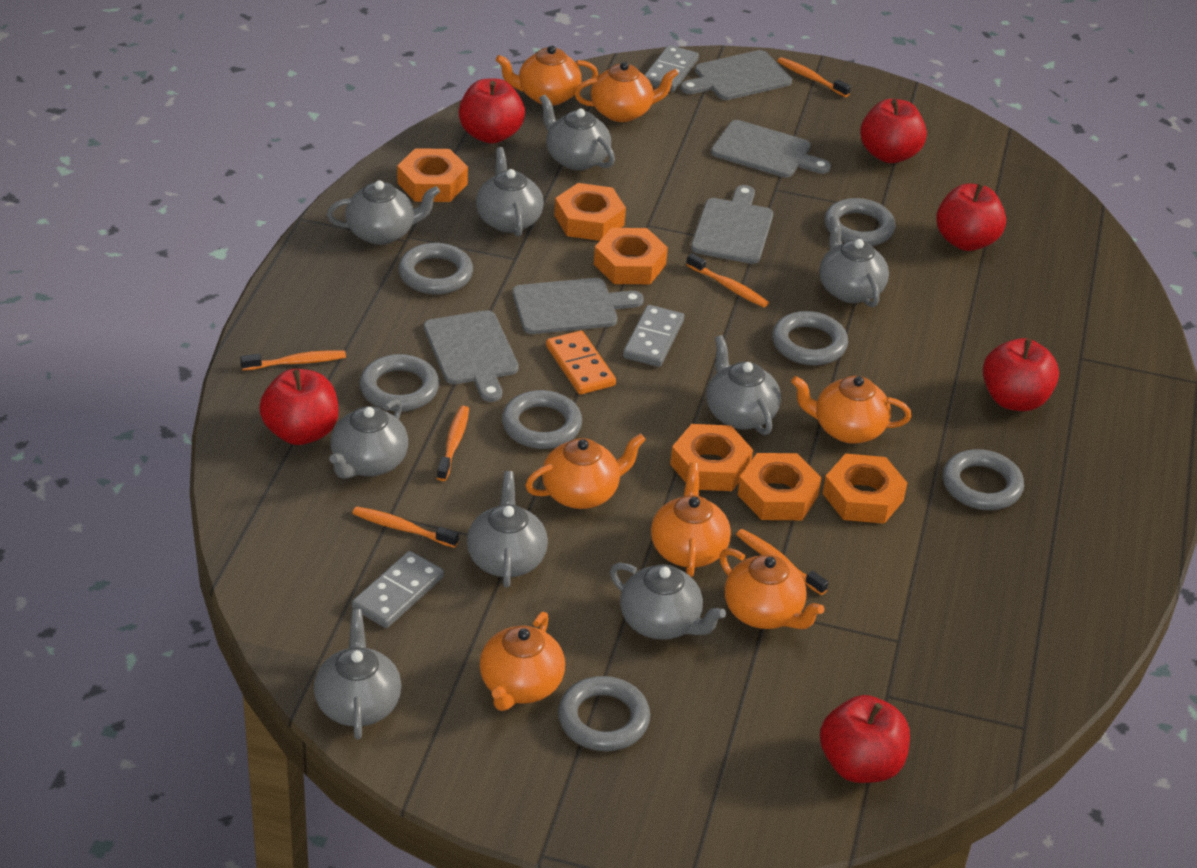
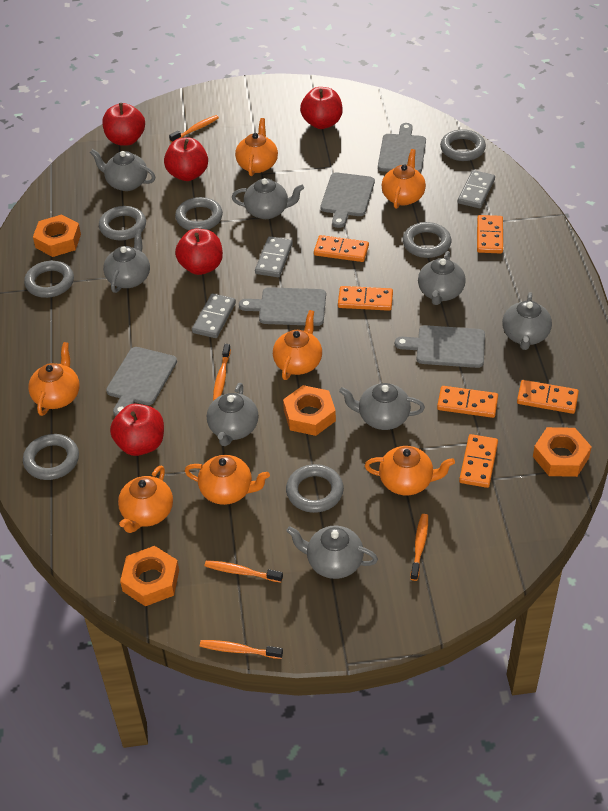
grey teapot: [314,609,401,740] [327,180,440,245] [330,399,408,479] [467,471,548,588] [476,147,544,237] [539,95,615,170] [610,563,726,640] [707,335,781,435] [819,216,889,308] = 9 -> [90,149,155,191] [103,228,150,293] [207,383,259,446] [232,178,304,219] [286,526,378,579] [339,383,425,430] [418,251,466,305] [502,292,552,350] = 8
orange domino: [546,331,616,395] = 1 -> [314,235,369,262] [338,286,393,311] [437,386,498,418] [459,434,498,488] [477,215,503,254] [517,380,579,414] = 6
orange nut: [397,148,468,202] [554,183,626,241] [594,228,668,284] [670,424,753,491] [738,453,821,520] [823,454,907,524] = 6 -> [33,215,81,257] [120,546,179,606] [283,385,336,436] [533,427,592,477] = 4
orange toothbrush: [240,350,346,371] [352,506,459,548] [437,406,469,481] [686,253,769,307] [736,529,829,595] [777,57,851,97] = 6 -> [169,115,219,142] [200,640,283,659] [205,560,283,582] [213,344,231,400] [410,514,428,581] = 5
red apple: [259,369,339,445] [459,79,525,144] [820,695,910,783] [860,99,927,163] [936,183,1006,251] [983,338,1059,411] = 6 -> [102,103,145,146] [110,404,164,456] [164,138,208,181] [175,229,223,275] [300,87,343,129] = 5

